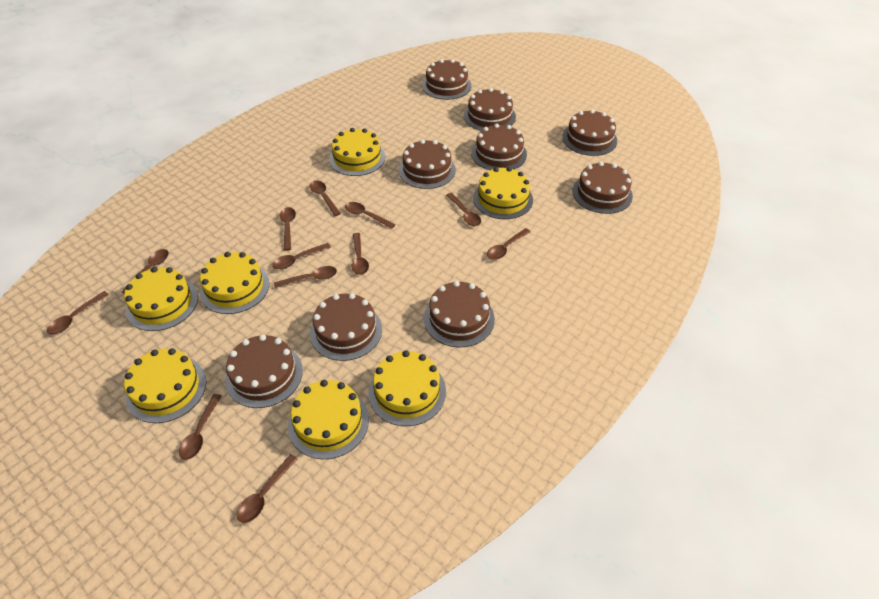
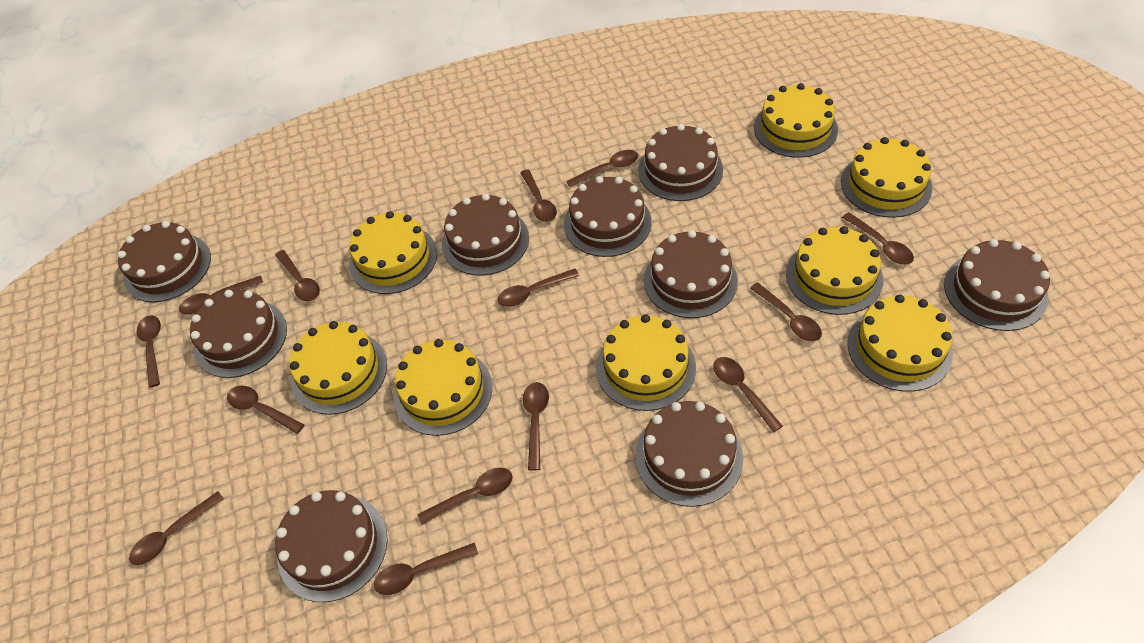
brown spoon: [47,291,109,334] [122,249,169,293] [179,394,221,460] [237,454,297,523] [273,243,331,269] [274,266,337,288] [279,207,296,251] [310,181,341,216] [345,202,396,229] [351,233,369,275] [446,193,481,226] [487,228,531,260] = 12 -> [129,491,224,565] [137,315,161,388] [179,275,263,314] [227,386,304,434] [275,250,320,301] [374,543,478,595] [417,468,513,525] [497,269,579,307] [520,169,557,222] [523,382,549,471] [566,150,638,187] [713,357,783,432] [750,282,822,341] [842,212,914,265] = 14
yellow cake: [124,267,198,331] [124,348,206,423] [200,252,269,314] [288,380,369,459] [329,128,385,176] [368,350,446,426] [473,167,533,219] = 7 -> [289,321,387,415] [349,211,437,294] [394,339,492,436] [596,314,696,411] [754,83,838,158] [786,226,884,315] [841,137,932,218] [847,294,953,392] = 8

